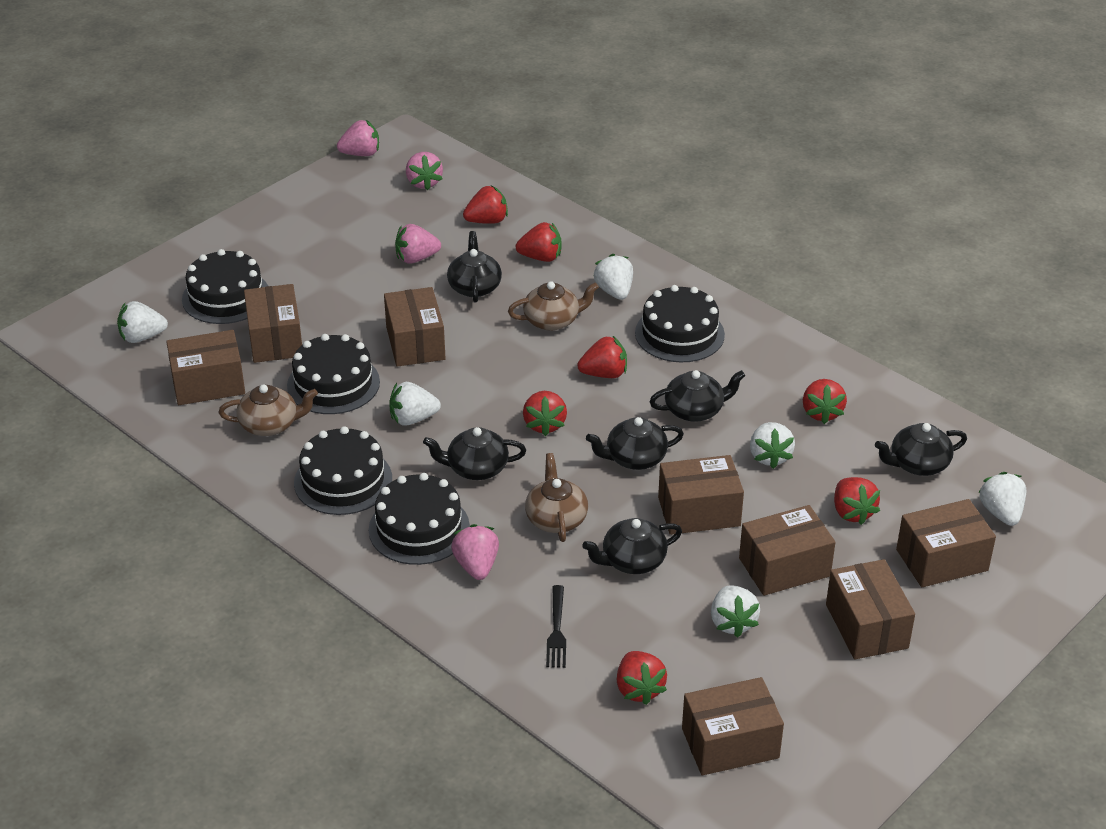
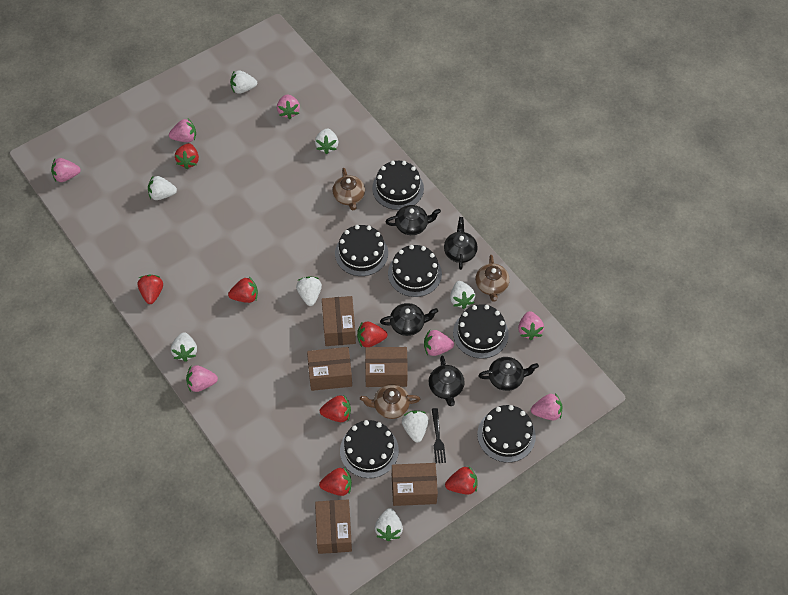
black cake: [182,249,268,324] [287,334,380,414] [294,426,392,515] [369,473,470,565] [635,285,725,362] = 5 -> [335,225,388,276] [340,420,399,478] [372,161,424,210] [388,245,442,297] [453,304,509,359] [477,405,536,463] = 6
black teapot: [423,427,526,480] [447,231,502,303] [582,518,682,574] [586,417,684,470] [649,370,745,422] [875,423,967,476] = 6 -> [380,303,438,336] [386,205,441,235] [429,355,465,406] [444,217,478,270] [479,357,539,391] = 5
brown box: [166,330,245,405] [244,284,302,363] [384,287,446,367] [658,455,744,535] [682,677,784,775] [739,505,836,596] [826,559,915,660] [896,499,996,587] = 8 -> [307,347,352,391] [315,499,352,554] [322,296,356,346] [365,347,408,387] [392,463,438,506] = 5
pink strawberry: [337,120,379,156] [395,224,441,264] [406,152,443,190] [451,524,499,580] = 4 -> [51,158,81,182] [169,119,196,142] [186,365,218,392] [277,94,300,119] [424,330,454,356] [518,311,544,340] [531,393,563,420] = 7
white strawberry: [117,301,168,343] [389,382,441,426] [593,254,633,300] [711,585,760,638] [750,422,795,469] [978,472,1026,526] = 6 -> [148,175,177,200] [171,332,197,362] [230,70,257,94] [296,276,322,306] [315,129,338,154] [375,508,403,541] [402,411,429,443] [450,281,475,309] = 8

